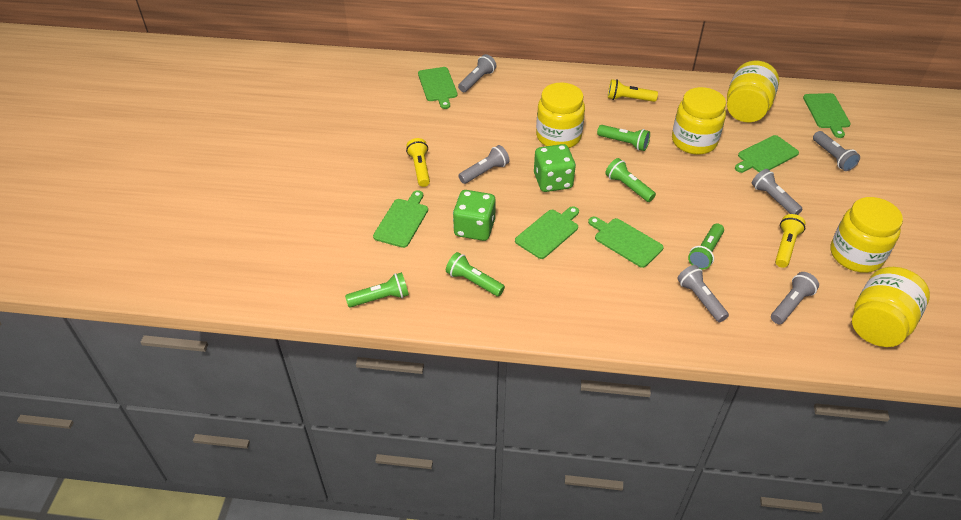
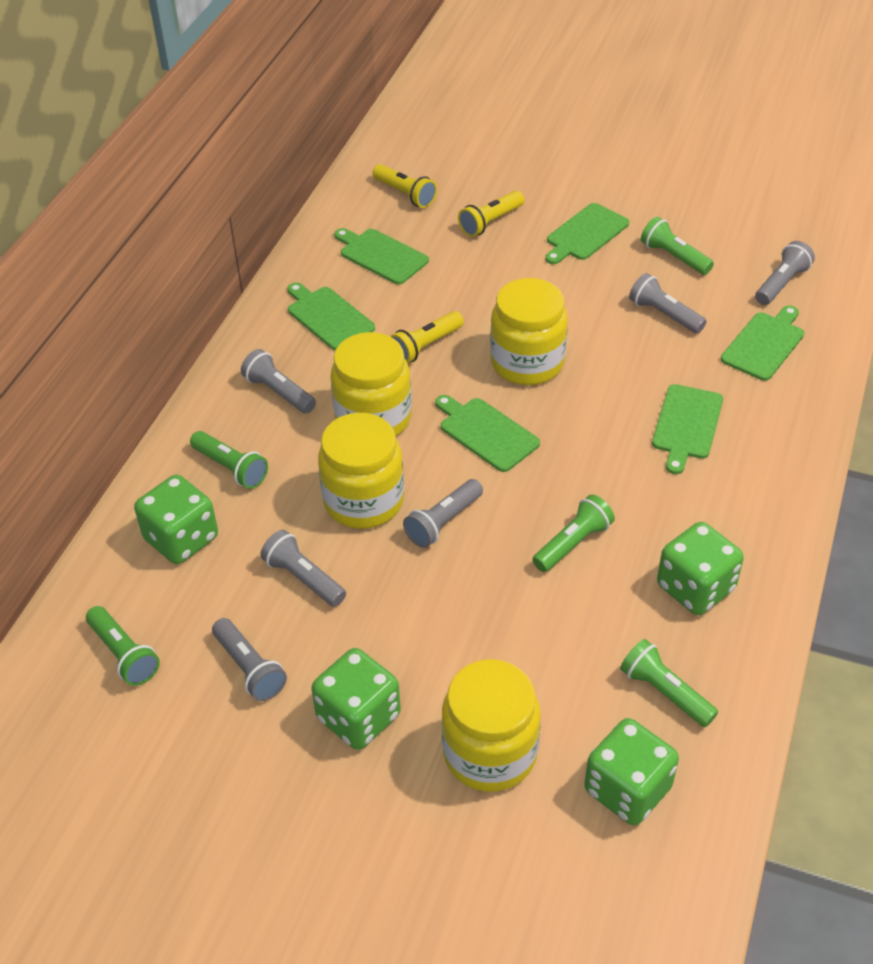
green dice: [453,190,496,241] [534,144,576,192] = 2 -> [134,475,218,564] [311,648,401,750] [584,718,679,825] [657,522,744,615] = 4
yellow jar: [536,83,585,148] [672,87,726,155] [727,60,779,122] [831,197,903,273] [852,267,930,347] = 5 -> [318,413,404,529] [331,332,412,436] [442,659,541,792] [490,278,568,385] = 4

